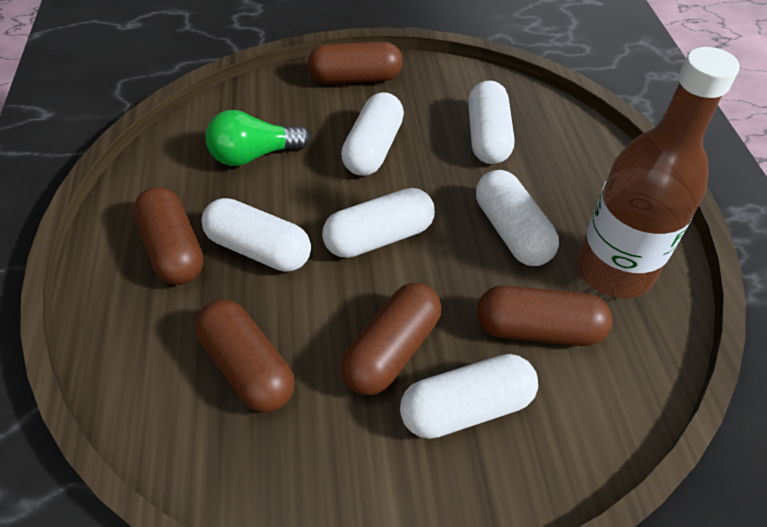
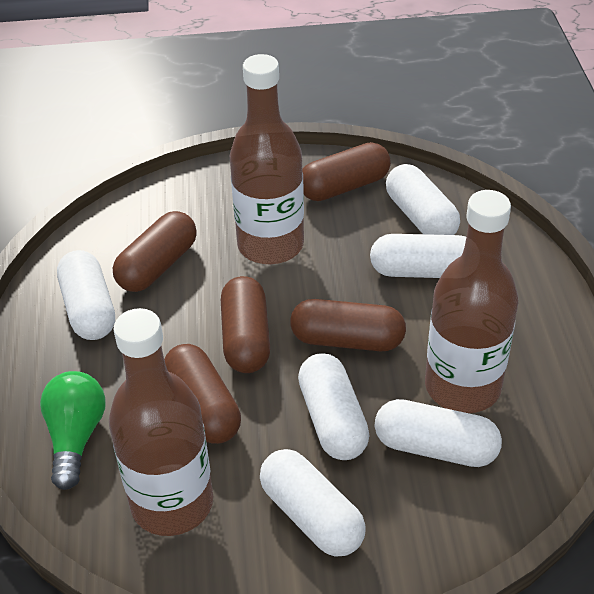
brown bottle: [577,47,740,298] = 1 -> [109,308,213,536] [230,54,304,264] [425,190,519,413] = 3

